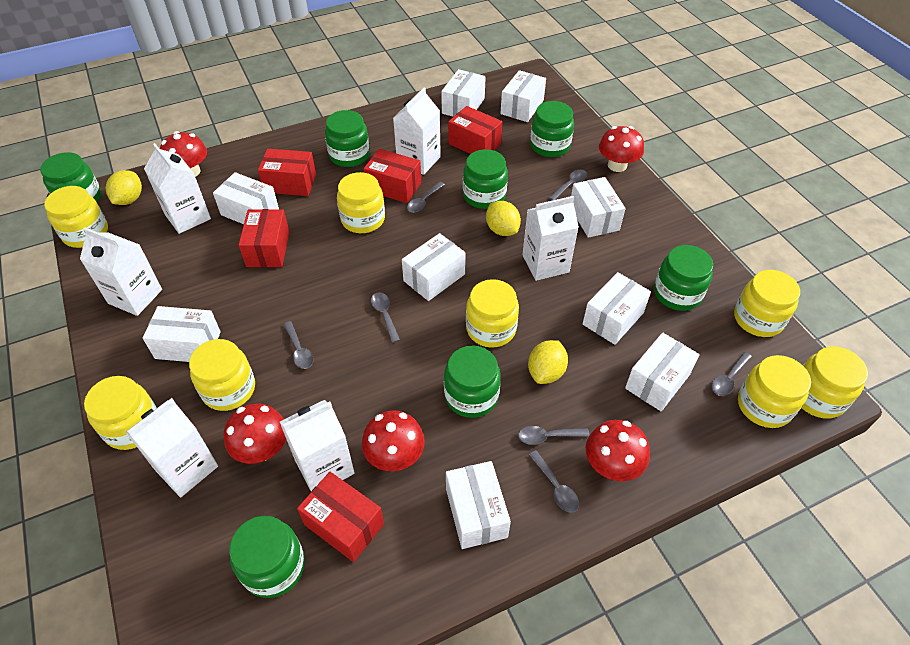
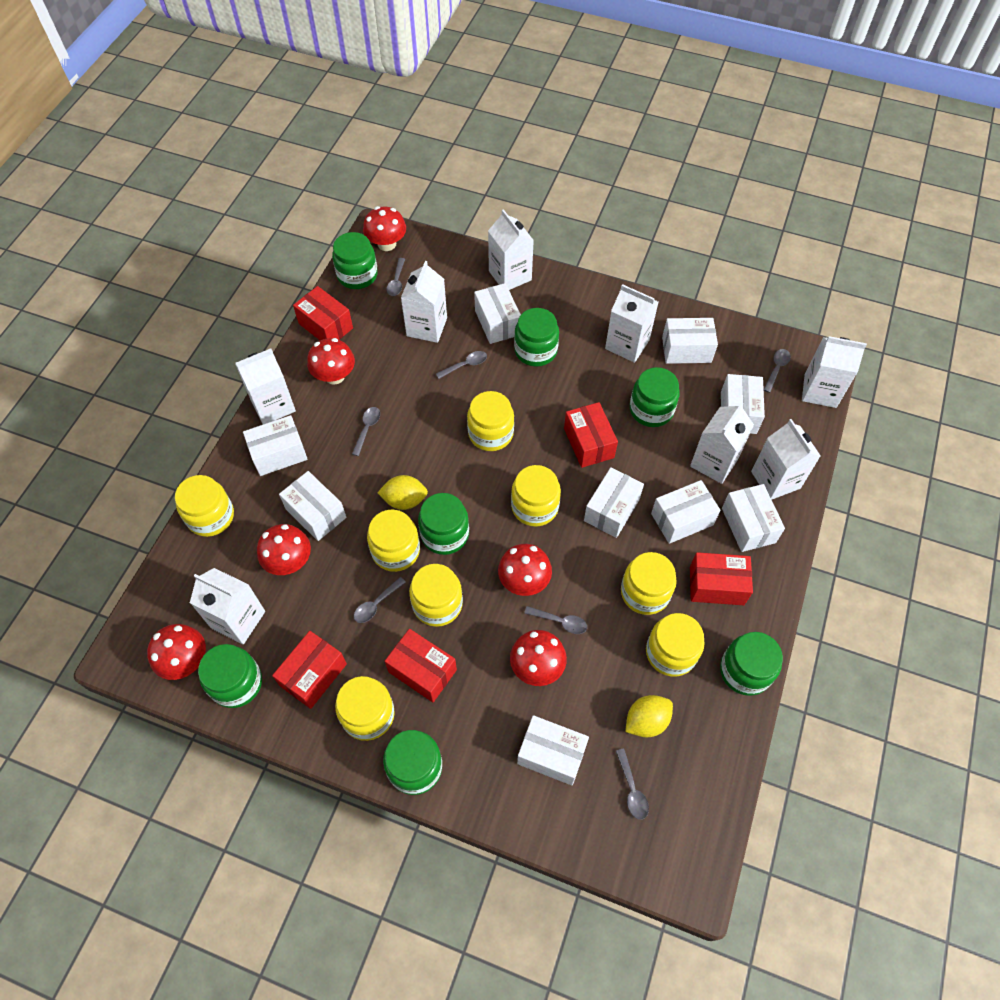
red mushroom: [160,131,207,177] [224,404,286,464] [362,410,425,471] [586,420,650,481] [599,126,644,172] = 5 -> [147,624,206,680] [257,524,311,575] [307,338,355,385] [363,206,406,251] [498,544,552,596] [510,630,567,686] = 6
white carton: [80,228,162,316] [126,398,218,497] [144,143,211,234] [280,400,355,491] [393,88,441,175] [522,196,579,281] = 6 -> [190,568,265,644] [235,348,296,424] [401,261,447,343] [488,209,534,290] [605,284,658,363] [690,402,754,484] [751,419,820,500] [802,336,867,408] = 8
yellow lemon: [106,170,142,205] [486,201,521,236] [528,340,568,384] = 3 -> [378,475,428,510] [625,695,673,737] = 2

